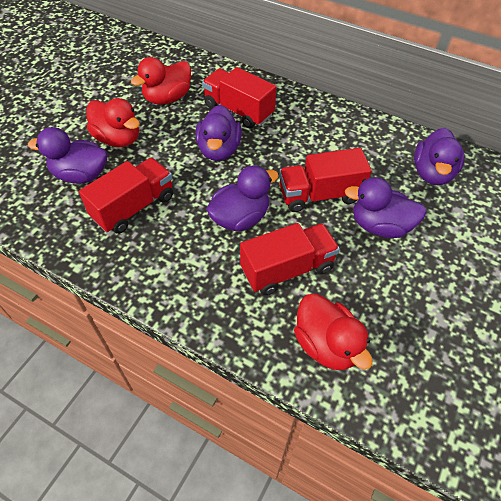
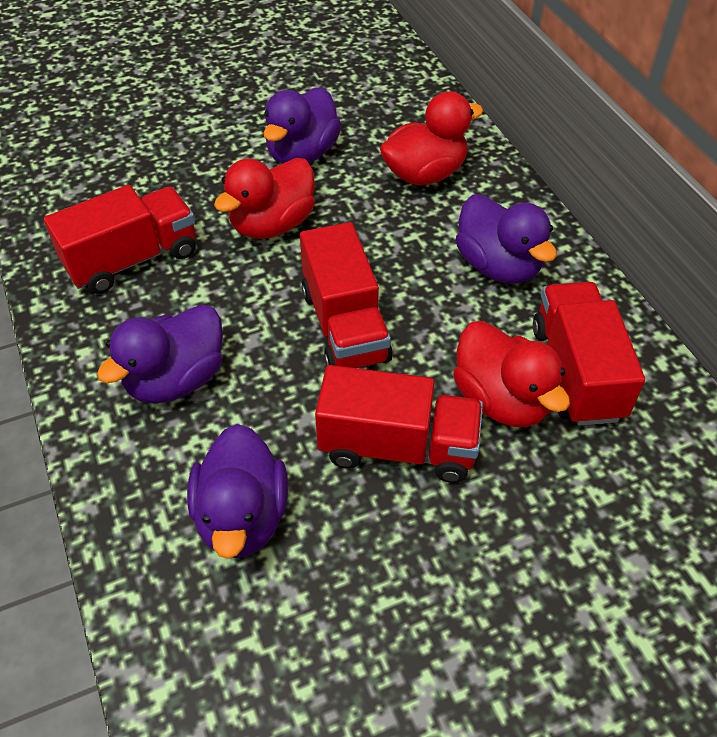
purple duck: [28,127,107,184] [195,105,242,161] [206,165,279,231] [345,177,427,238] [414,128,465,185] = 5 -> [97,304,223,404] [187,424,288,559] [263,87,341,164] [456,194,557,284] = 4

